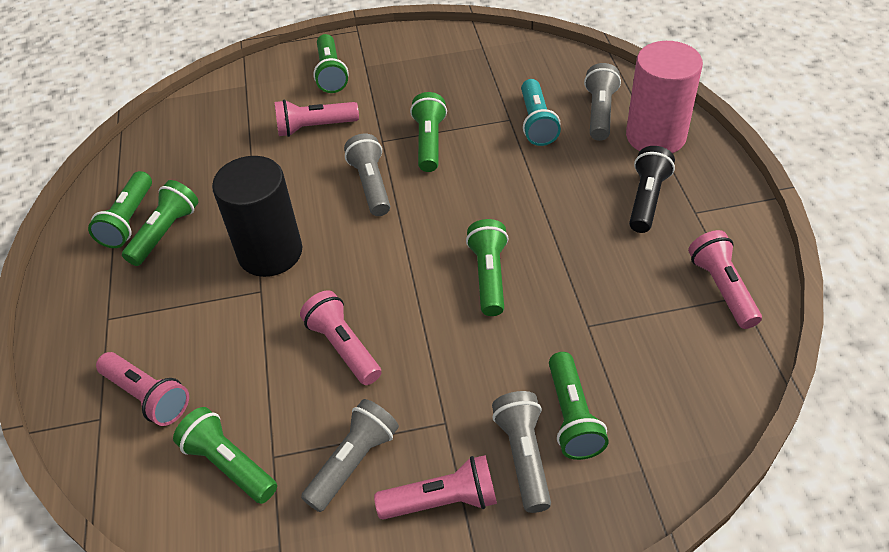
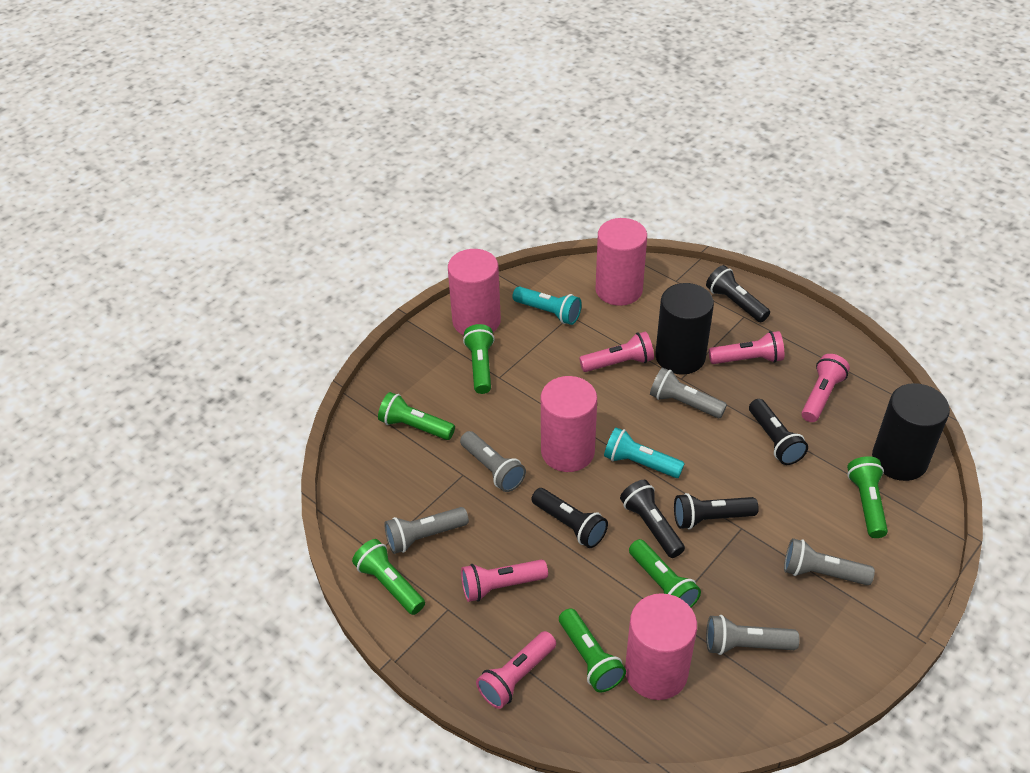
black cylinder: [212,156,302,277] = 1 -> [655,283,714,375] [872,383,950,481] = 2
black flashlight: [629,146,675,233] = 1 -> [531,488,608,548] [620,480,685,558] [674,493,759,529] [706,265,770,322] [749,399,808,465] = 5
green flashlight: [88,171,152,248] [122,180,198,266] [173,407,277,504] [313,34,349,93] [410,92,447,172] [466,219,509,316] [549,352,609,460] = 7 -> [352,539,425,615] [378,392,455,440] [463,324,495,394] [559,608,626,693] [629,539,701,608] [847,456,888,538] = 6
grey flashlight: [301,399,399,512] [344,133,390,216] [492,391,551,513] [584,63,621,141] = 4 -> [385,507,469,554] [460,431,526,492] [650,367,727,418] [706,615,799,655] [784,538,875,585] = 5
pink cylinder: [626,41,703,153] = 1 -> [448,249,501,335] [541,376,597,472] [595,218,647,306] [625,593,697,700] = 4
turquoise flashlight: [521,79,561,146] = 1 -> [512,286,582,325] [604,427,685,478] = 2

